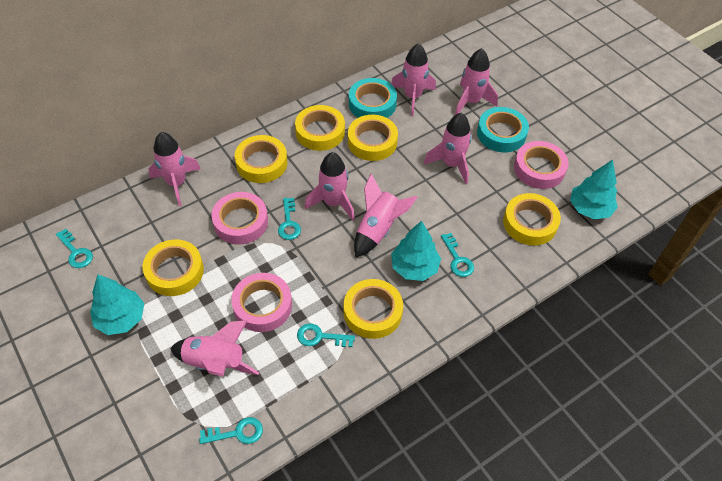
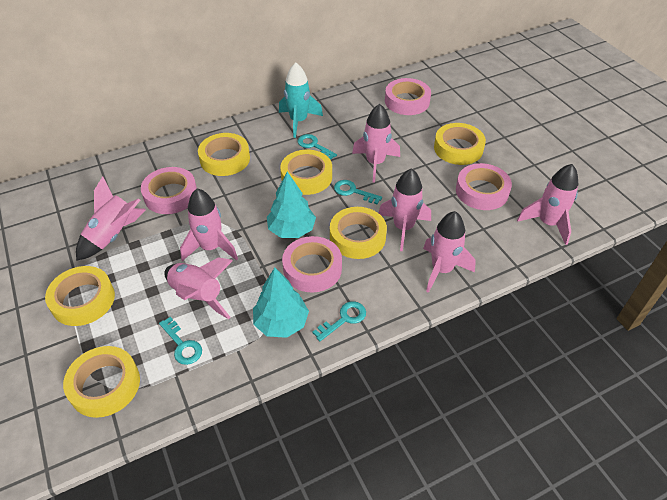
pink tape: [212,192,268,245] [231,273,292,332] [514,141,568,189] = 3 -> [141,167,197,214] [282,236,342,292] [385,78,431,115] [456,163,512,210] = 4
turquoise key: [56,229,93,268] [199,417,263,444] [278,198,301,240] [297,323,355,347] [441,233,474,277] = 5 -> [159,317,202,365] [298,134,337,160] [312,301,366,342] [334,180,382,204] = 4
turquoise rocket: none = 0 -> [279,62,323,138] = 1
turquoise tape: [349,78,397,118] [477,107,529,152] = 2 -> none = 0
turquoise tree: [90,274,144,335] [391,221,441,281] [570,160,618,219] = 3 -> [253,267,309,338] [267,172,316,238] = 2

